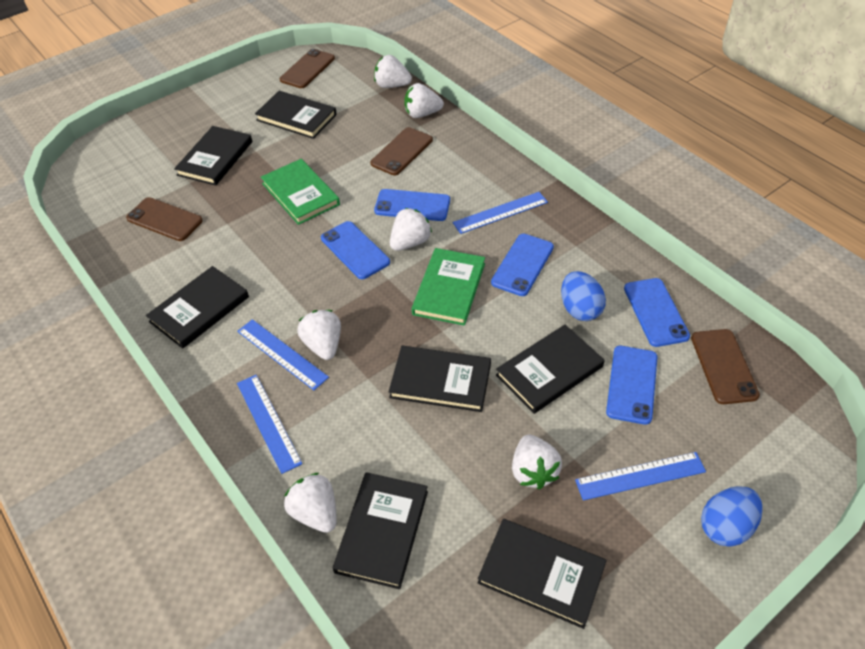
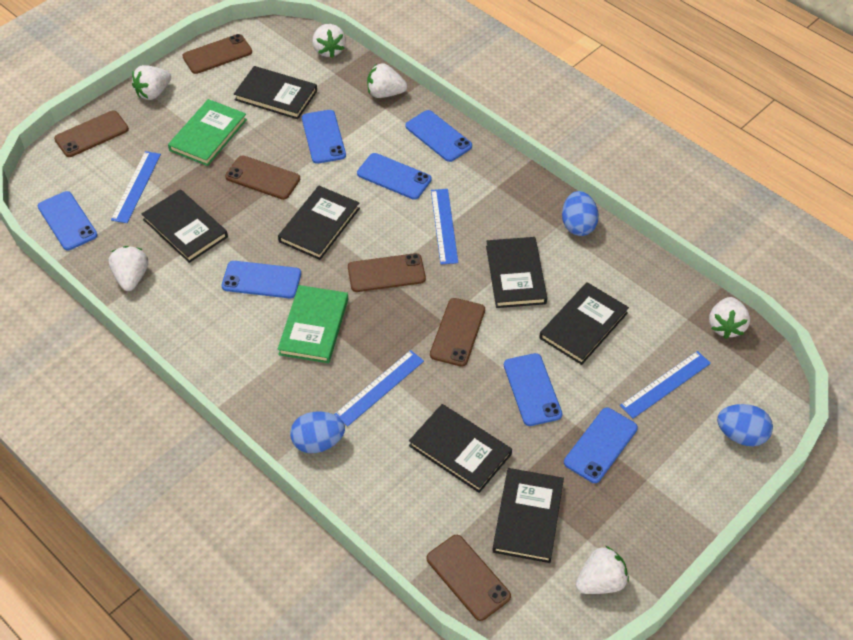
blue egg: [561,271,606,321] [701,486,763,547] = 2 -> [290,412,345,453] [562,191,599,236] [717,404,773,446] = 3
blue phone: [321,221,390,279] [374,189,450,221] [491,234,554,296] [606,346,657,425] [624,278,690,347] = 5 -> [38,191,97,251] [222,261,301,299] [302,110,346,164] [357,153,432,200] [405,110,472,162] [504,353,562,426] [564,407,638,483] = 7
brown phone: [126,197,203,241] [280,49,335,88] [370,127,433,175] [691,329,760,404] = 4 -> [54,110,129,157] [182,34,252,74] [225,156,300,200] [348,253,426,292] [426,535,511,621] [430,298,485,367] = 6

